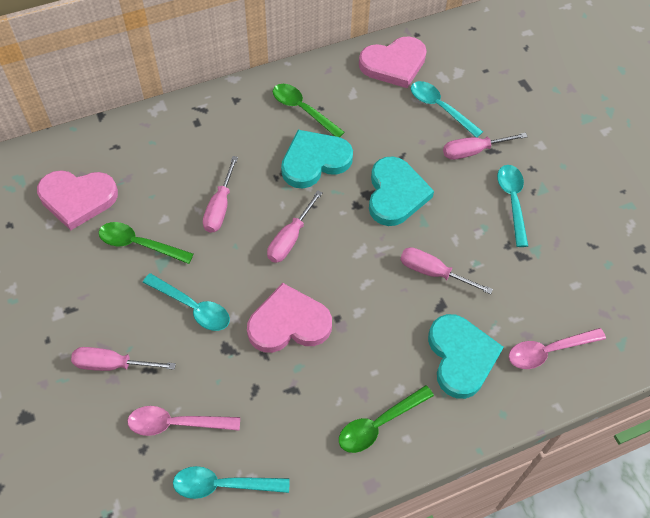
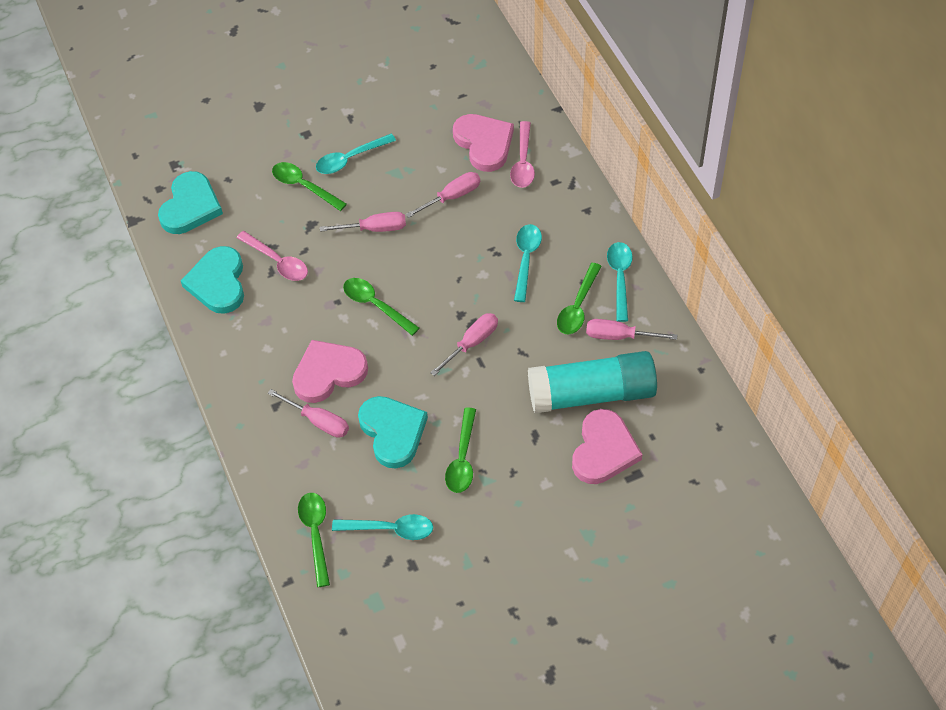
green spoon: [98,222,193,264] [273,84,345,137] [339,385,434,453] = 3 -> [272,162,347,211] [298,493,330,587] [343,278,419,336] [445,407,476,493] [557,263,602,335] = 5
turquoise glue stick: none = 0 -> [528,351,657,413] = 1

